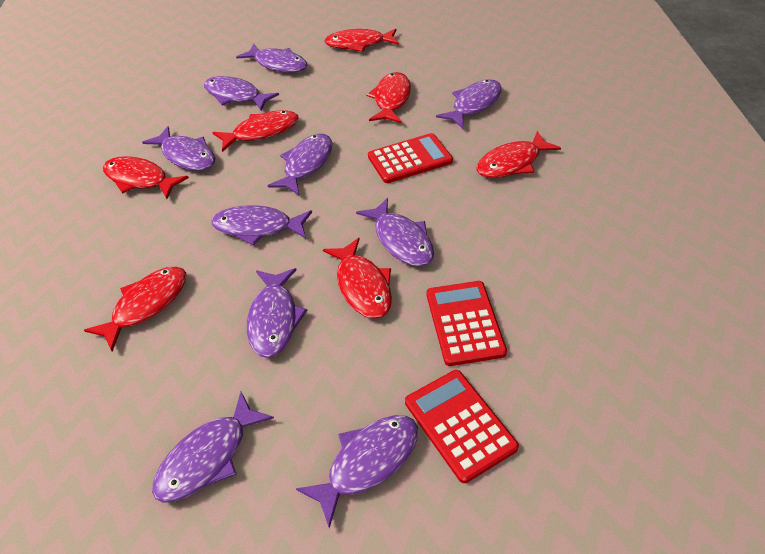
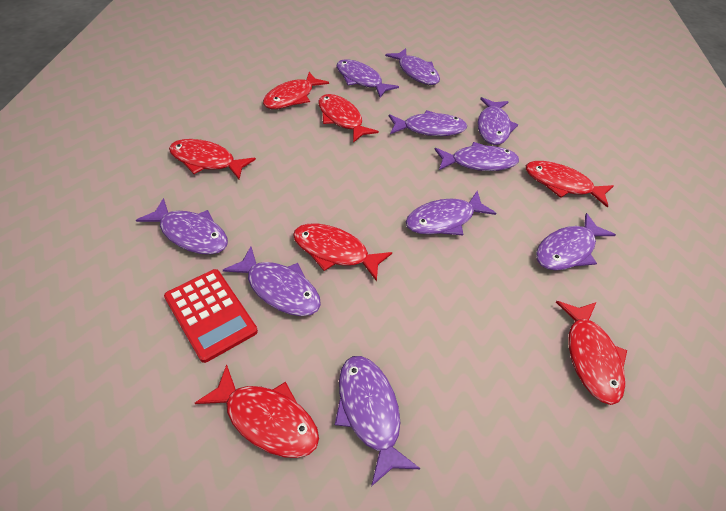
red calculator: [368,133,453,183] [405,370,519,483] [427,281,507,366] = 3 -> [164,269,258,363] = 1

